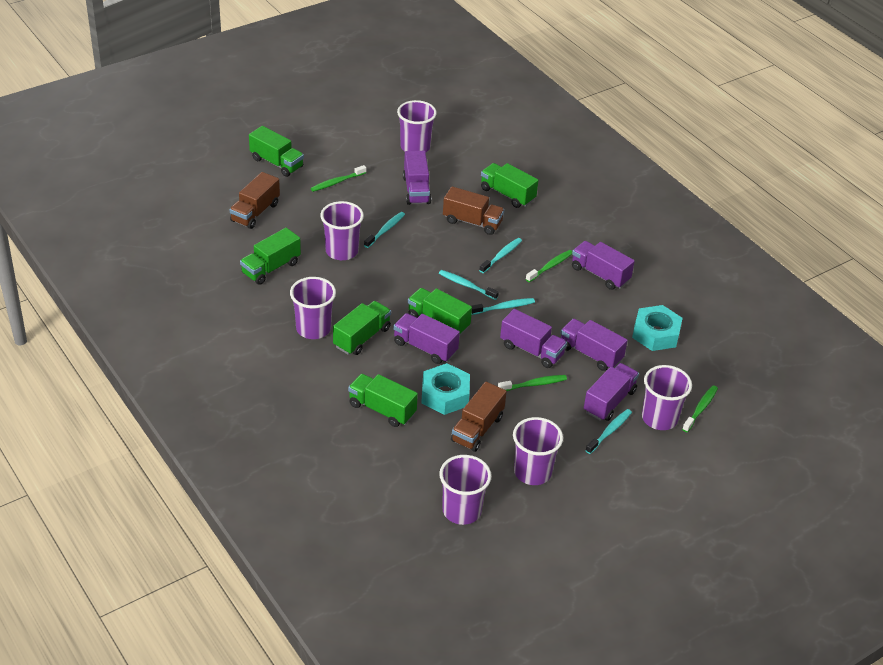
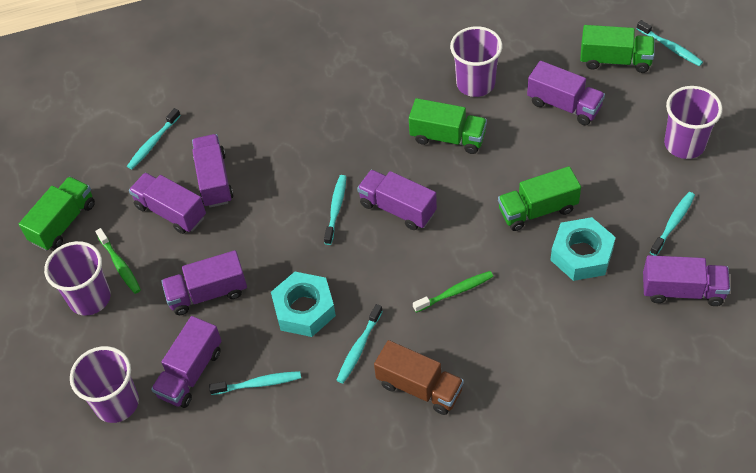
brown truck: [229,172,280,229] [443,186,504,235] [451,382,507,452] = 3 -> [374,340,464,415] = 1
green toothbrush: [311,165,366,192] [498,375,567,391] [526,250,572,282] [682,385,718,432] = 4 -> [95,228,141,294] [413,271,494,313] = 2
green truck: [240,228,301,285] [249,126,304,177] [333,301,391,355] [348,374,418,427] [408,288,472,337] [481,163,538,208] = 6 -> [19,177,95,251] [409,98,487,154] [498,166,581,231] [580,25,655,73] = 4
purple cup: [290,277,336,339] [320,201,364,260] [397,100,437,152] [439,455,491,525] [513,417,563,485] [642,365,692,430] = 6 -> [44,241,111,316] [70,346,139,423] [450,26,503,97] [664,86,722,159] = 4
purple truck: [393,313,460,364] [403,151,431,205] [500,309,567,368] [560,319,628,371] [572,241,635,290] [584,363,639,421] = 6 -> [129,173,206,234] [151,316,222,408] [161,250,247,315] [192,134,233,208] [357,170,437,230] [527,61,605,125] [643,255,730,306] = 7
turquoise toothbrush: [364,212,405,248] [439,270,499,300] [471,298,535,315] [479,238,522,273] [585,409,632,454] = 5 -> [127,108,181,169] [209,371,301,395] [324,175,346,245] [337,304,383,383] [637,20,703,66] [650,192,695,256] = 6

